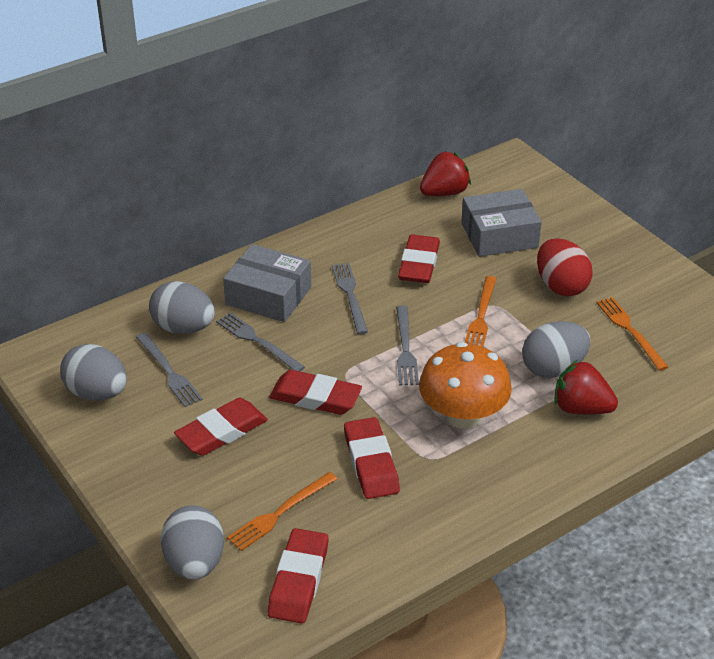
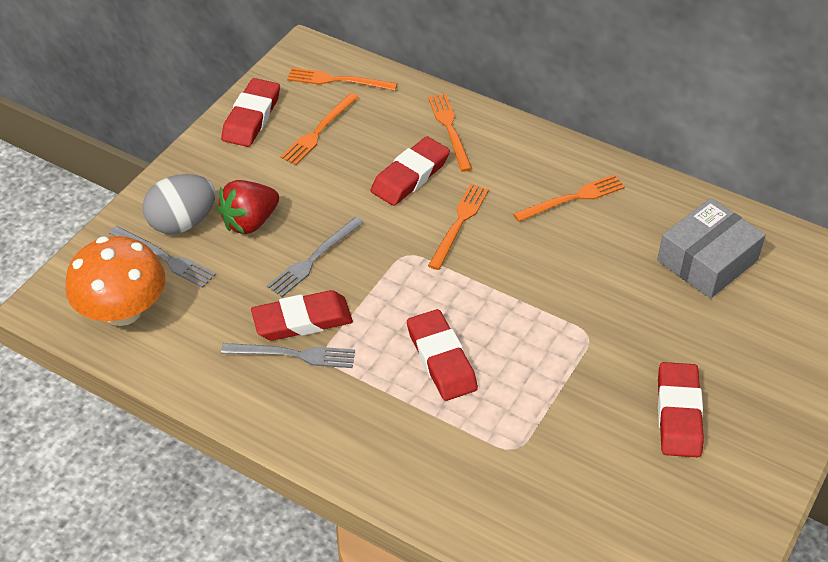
grey box: [223,244,311,322] [461,189,542,257] = 2 -> [657,198,766,299] = 1
grey egg: [60,344,127,401] [149,281,215,334] [161,505,224,580] [522,321,590,378] = 4 -> [143,174,216,234] = 1
grey fork: [136,333,203,407] [216,313,305,371] [332,263,368,334] [396,306,419,385] = 4 -> [109,226,216,288] [221,343,355,368] [267,217,364,297] = 3
orange fork: [227,472,337,551] [465,276,497,347] [596,297,668,371] = 3 -> [280,93,359,165] [287,68,397,91] [428,94,472,172] [428,184,489,270] [513,174,625,222] = 5
red egg: [537,238,593,296] = 1 -> none = 0
red strawberry: [420,151,471,196] [555,360,618,414] = 2 -> [217,180,279,234] = 1

